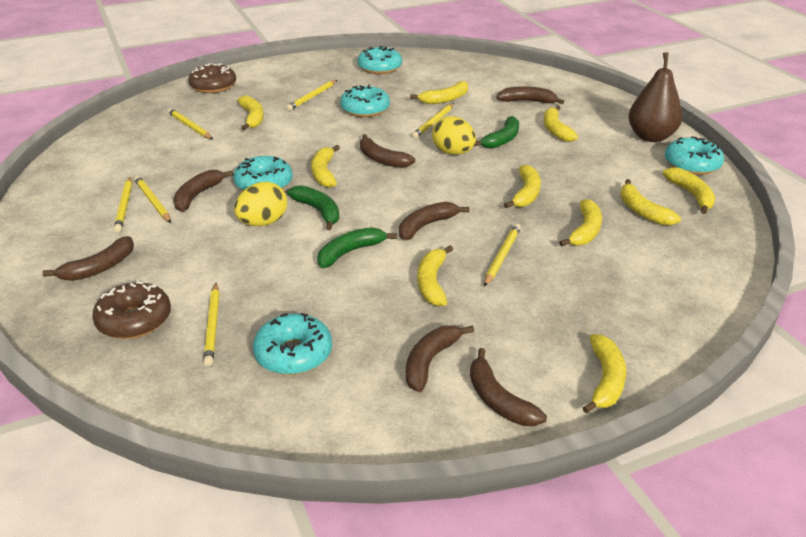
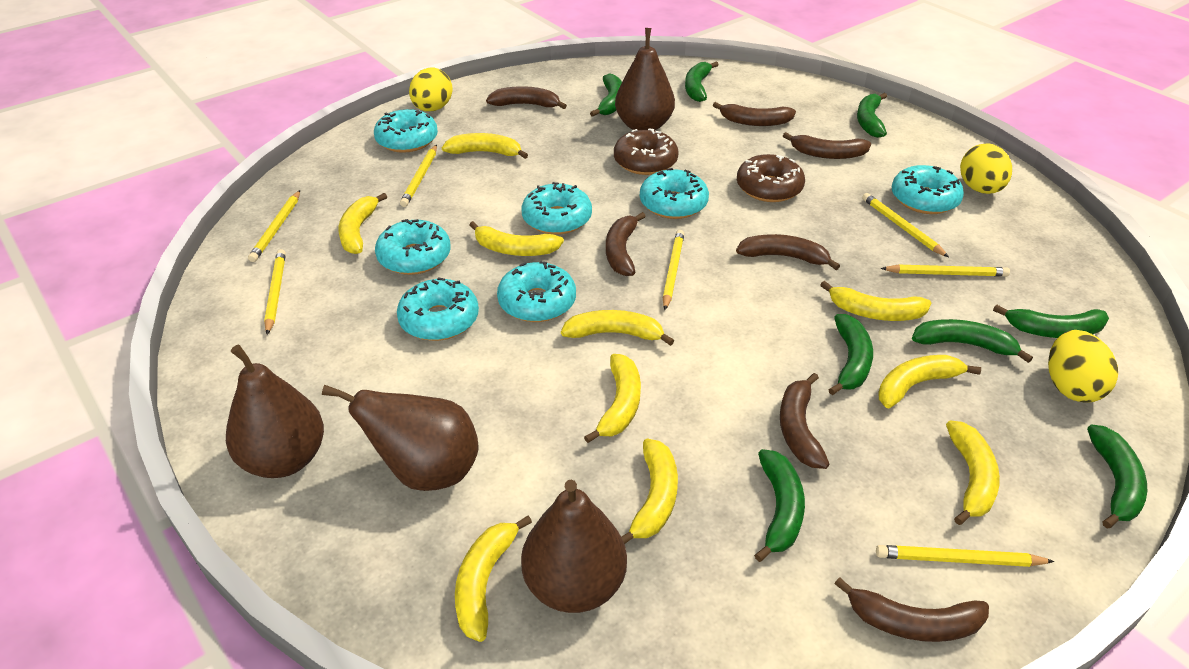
brown pear: [628,52,683,142] = 1 -> [226,344,324,478] [322,385,479,491] [521,479,627,613] [615,28,675,130] = 4
green banana: [287,185,339,230] [317,227,397,268] [474,116,519,149] = 3 -> [590,73,622,117] [685,62,718,102] [754,449,805,562] [828,314,873,395] [857,93,887,138] [912,319,1033,363] [993,304,1109,338] [1087,424,1147,529] = 8
turquoise donut: [233,156,292,191] [253,313,332,375] [340,85,390,117] [358,46,402,74] [665,136,724,175] = 5 -> [374,109,438,153] [375,219,451,275] [397,277,479,341] [497,261,576,322] [522,182,592,235] [640,168,709,219] [892,165,964,214] = 7
yellow egg: [234,182,287,226] [432,116,476,155] = 2 -> [409,67,453,111] [960,143,1012,194] [1048,330,1118,403] = 3

